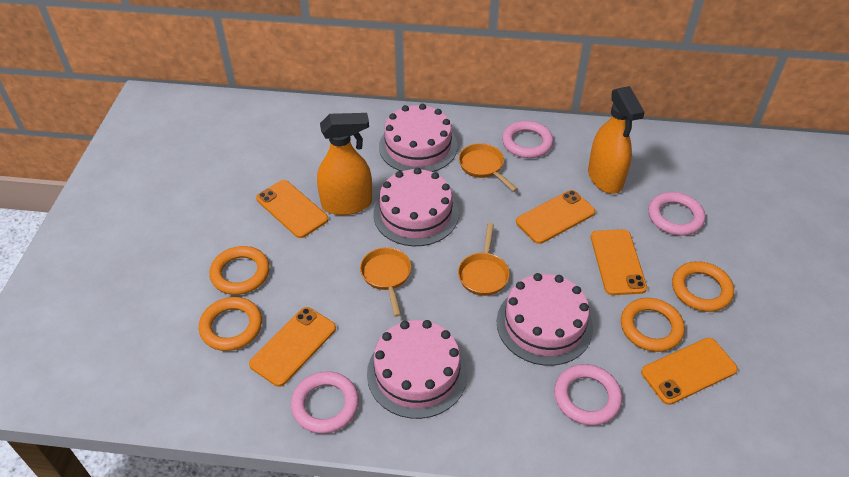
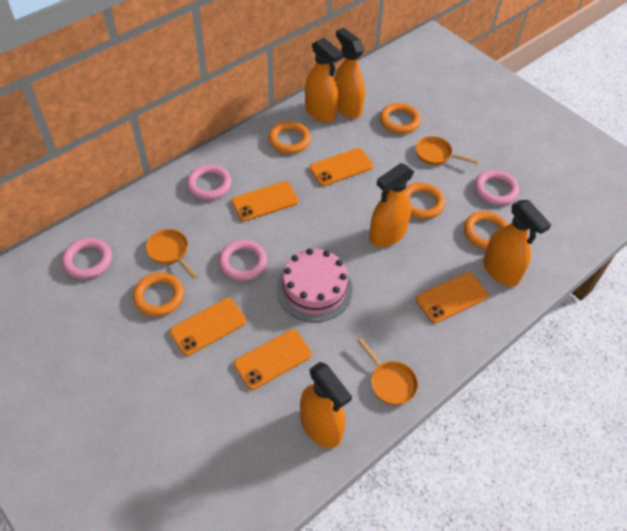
orange ring: [199,297,262,351] [209,246,270,295] [621,298,685,352] [672,261,734,312] = 4 -> [133,272,184,317] [269,121,311,154] [380,103,421,134] [404,183,445,219] [464,211,509,249] = 5
orange spray bottle: [317,113,372,215] [588,86,645,194] = 2 -> [300,362,352,448] [305,38,343,122] [334,28,365,118] [369,163,414,247] [483,200,551,287] = 5
pink cake: [367,320,468,419] [374,168,459,246] [379,104,458,172] [496,273,593,366] = 4 -> [277,248,353,322] = 1

